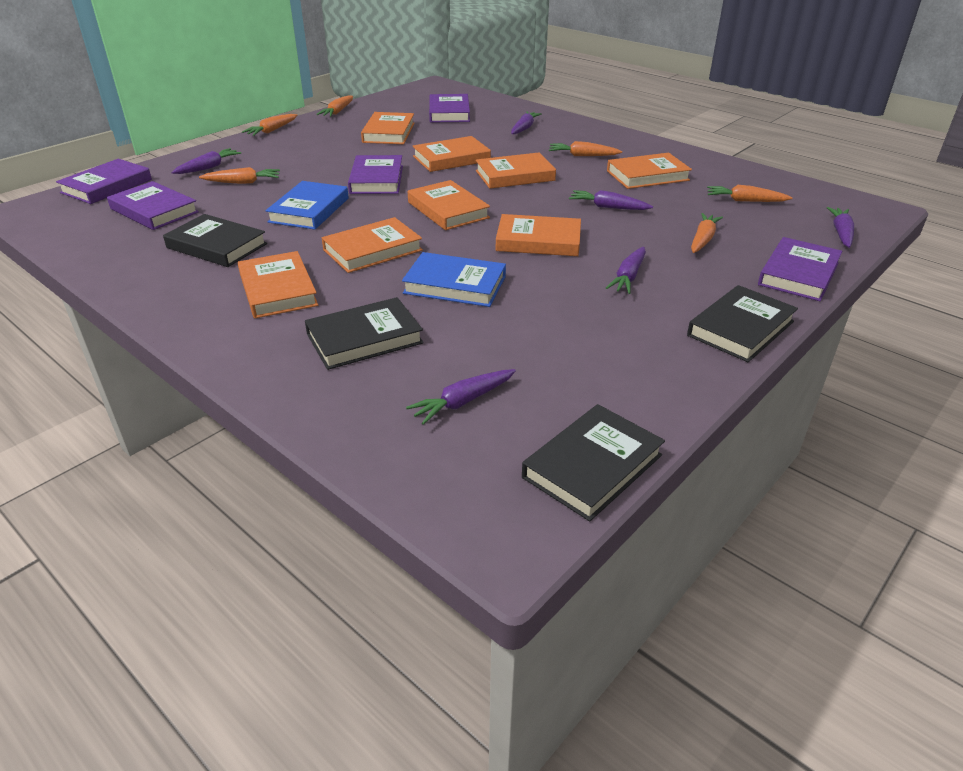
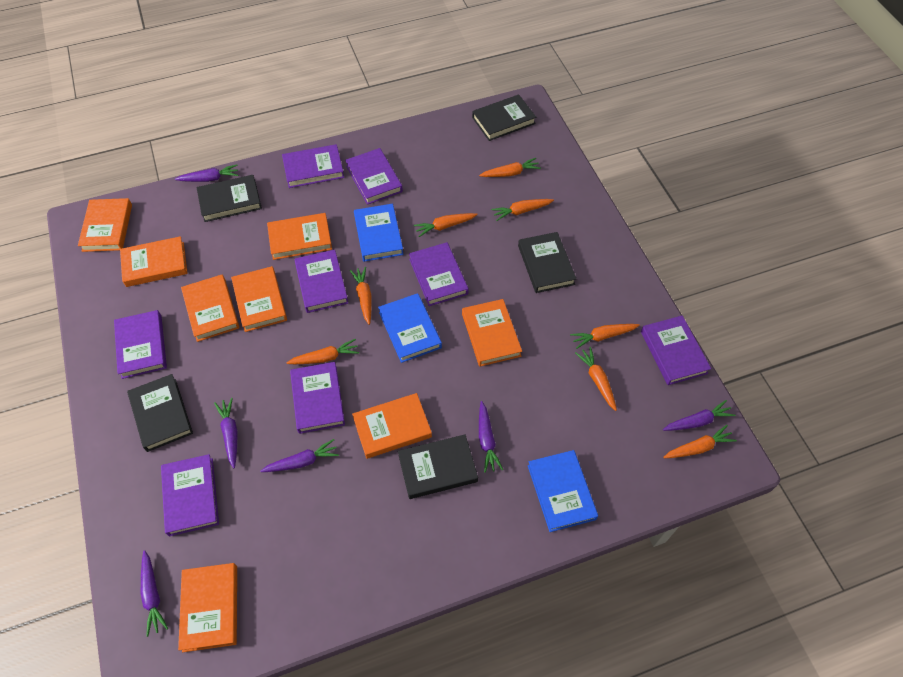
black book: [163,214,267,267] [305,297,424,370] [522,404,665,521] [687,285,798,362] = 4 -> [127,374,193,452] [197,175,262,222] [398,434,478,499] [472,94,536,141] [518,232,577,293] = 5
blue book: [266,181,349,230] [402,252,506,307] = 2 -> [354,204,404,262] [378,293,442,363] [528,450,598,532] = 3
orange carrot: [199,167,280,184] [242,114,298,136] [317,95,353,117] [549,141,622,156] [691,213,723,253] [707,185,792,202] = 6 -> [287,339,359,364] [350,267,372,325] [414,213,477,237] [479,158,541,177] [491,199,554,221] [570,324,640,349] [575,347,617,411] [663,425,737,458] = 8
purple book: [56,159,152,204] [107,181,199,230] [348,155,403,194] [429,94,470,122] [758,237,842,301] = 5 -> [114,310,167,379] [161,454,219,536] [282,144,344,188] [290,362,345,434] [294,250,348,313] [345,148,403,205] [409,242,468,306] [641,316,711,385] = 8

